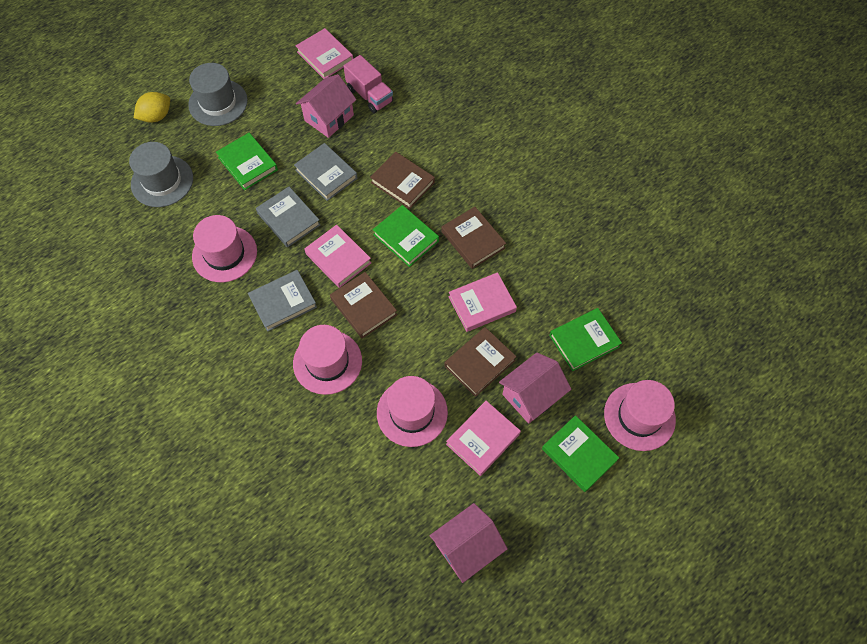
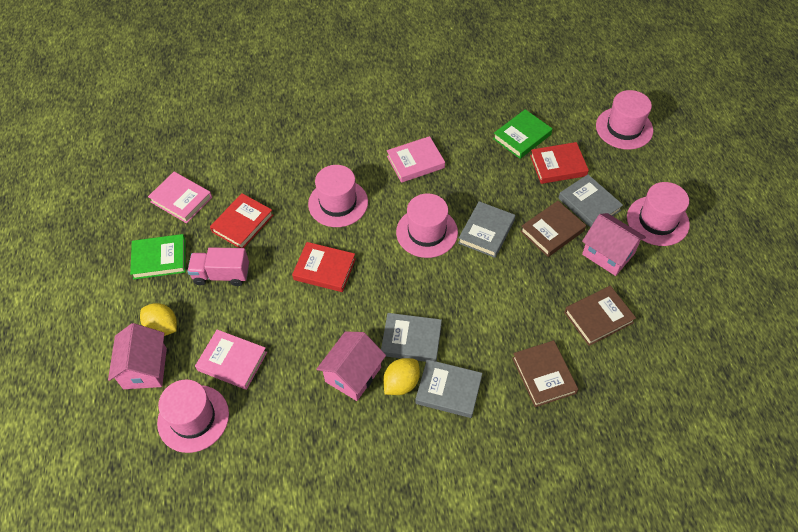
brown book: [330,272,397,338] [370,152,435,209] [441,207,506,269] [444,327,517,397] = 4 -> [512,340,578,407] [520,201,586,257] [564,286,636,346] = 3
green book: [216,133,278,190] [373,205,439,267] [542,415,619,492] [549,308,622,371] = 4 -> [130,234,186,280] [493,109,552,159] = 2
grey book: [248,270,317,332] [256,187,321,248] [294,143,358,201] = 3 -> [381,313,442,362] [415,359,482,418] [458,201,515,258] [559,174,623,228] = 4
grey hat: [129,142,193,207] [188,63,248,126] = 2 -> none = 0
pink book: [296,28,353,79] [304,225,371,288] [446,401,521,476] [448,272,517,332] = 4 -> [148,172,212,223] [195,330,267,390] [387,136,445,183] = 3
pink hat: [192,215,257,282] [293,325,362,395] [377,376,448,447] [604,380,676,451] = 4 -> [157,380,229,453] [308,165,368,227] [396,194,458,258] [596,90,653,150] [627,182,690,246] = 5
red book: none = 0 -> [210,193,274,248] [292,242,356,292] [530,142,589,184] = 3
yellow lemon: [134,92,170,123] = 1 -> [140,303,177,336] [383,358,420,395] = 2

